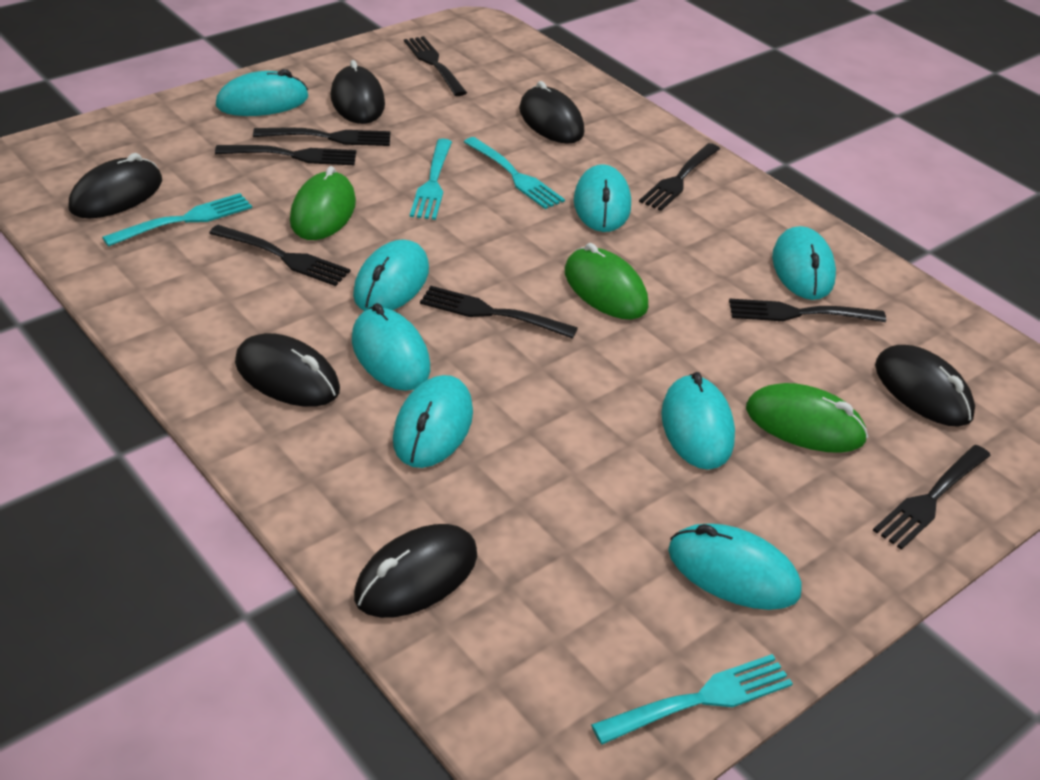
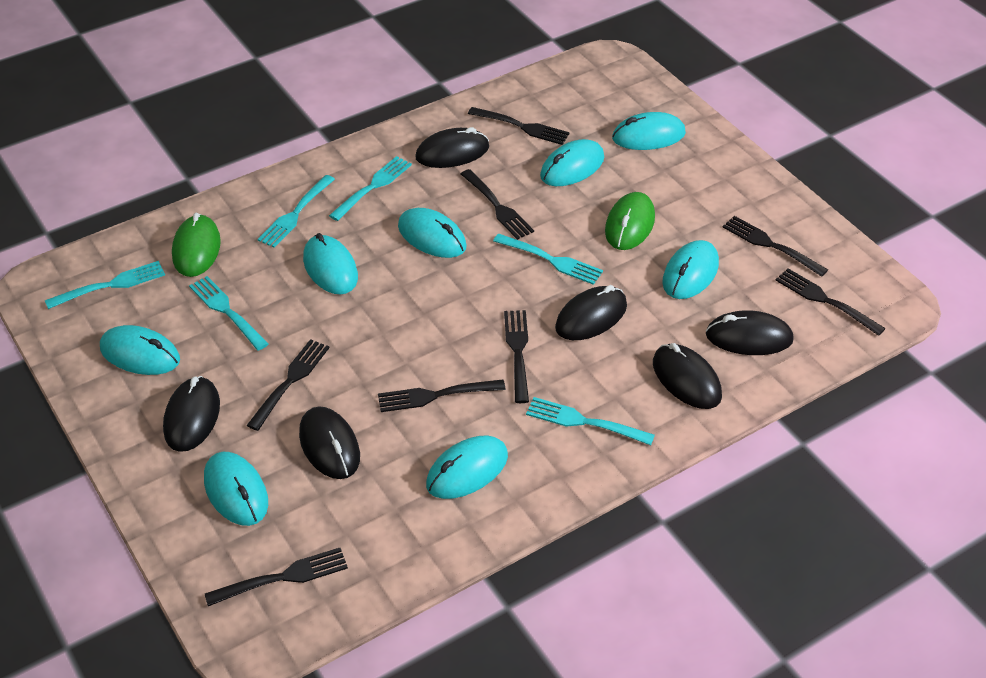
green mouse: [290,166,356,240] [565,243,648,319] [746,383,868,453] = 3 -> [172,213,221,277] [605,192,655,250] = 2
turquoise fork: [102,193,252,247] [410,138,452,220] [464,137,565,209] [591,654,793,744] = 4 -> [45,261,165,309] [189,276,268,351] [257,175,335,248] [329,156,412,221] [493,233,603,285] [526,397,655,445] = 6

